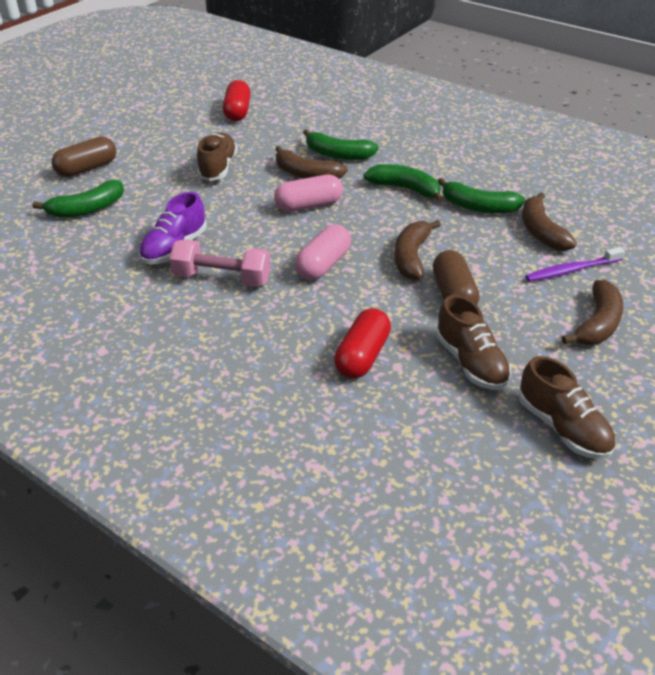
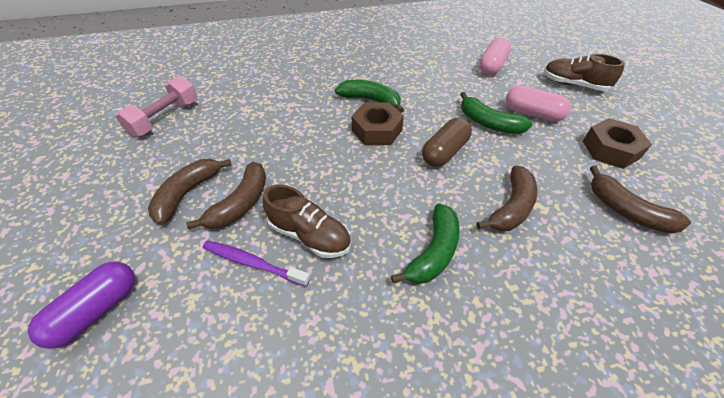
brown capsule: [52,136,116,177] [433,250,479,305] = 2 -> [422,118,472,167] = 1
brown nut: none = 0 -> [352,102,404,145] [583,118,652,169] = 2
brown shoe: [197,132,238,181] [436,295,511,390] [518,356,615,460] = 3 -> [263,185,351,258] [544,54,625,91] = 2
green banana: [33,180,124,218] [303,129,379,160] [364,164,444,202] [438,178,525,213] = 4 -> [335,80,404,113] [391,203,460,284] [460,92,532,134] = 3
purple capsule: none = 0 -> [28,262,135,349] = 1
purple shoe: [139,192,207,264] = 1 -> none = 0
red capsule: [223,80,251,121] [334,308,391,379] = 2 -> none = 0

